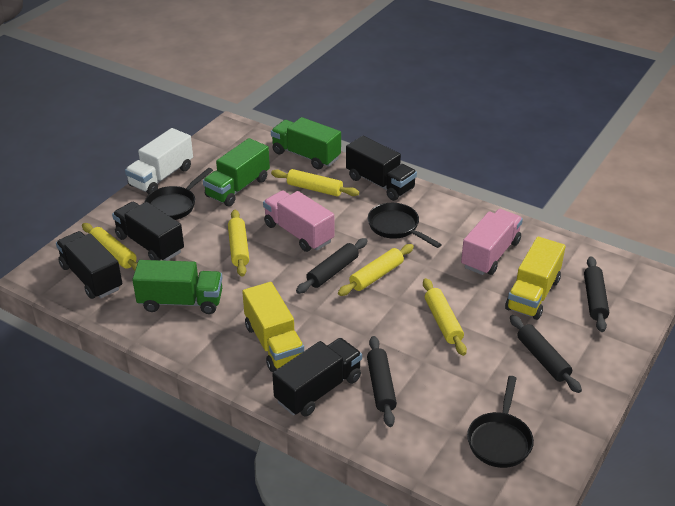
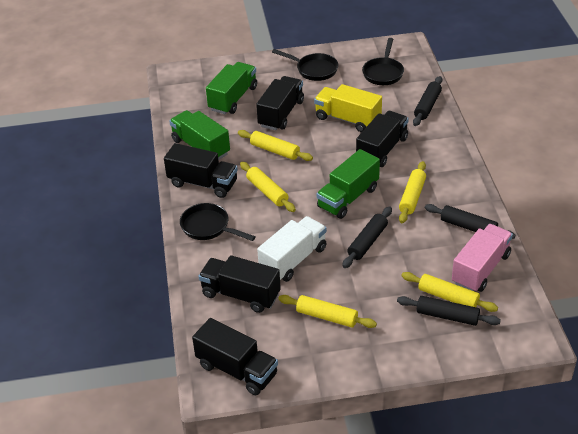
black truck: [56,231,122,299] [112,202,184,261] [272,338,362,417] [346,136,417,201] = 4 -> [164,143,238,198] [192,318,278,395] [199,255,281,313] [256,76,304,130] [356,111,409,167] = 5
pink truck: [263,190,334,252] [461,209,523,275] = 2 -> [452,224,513,292] = 1
yellow truck: [242,282,304,372] [505,237,566,320] = 2 -> [314,84,382,132] = 1

